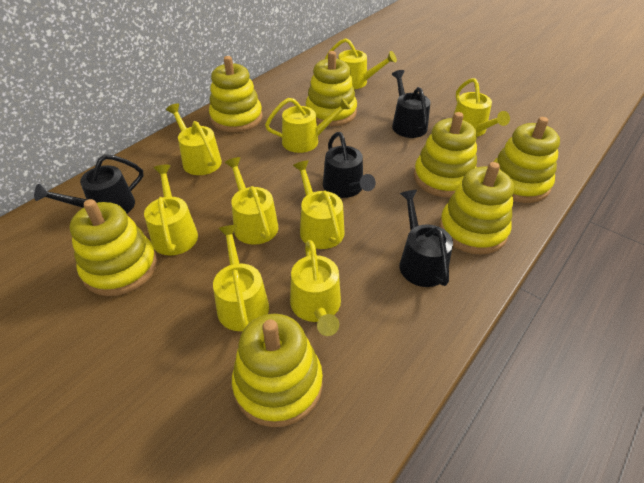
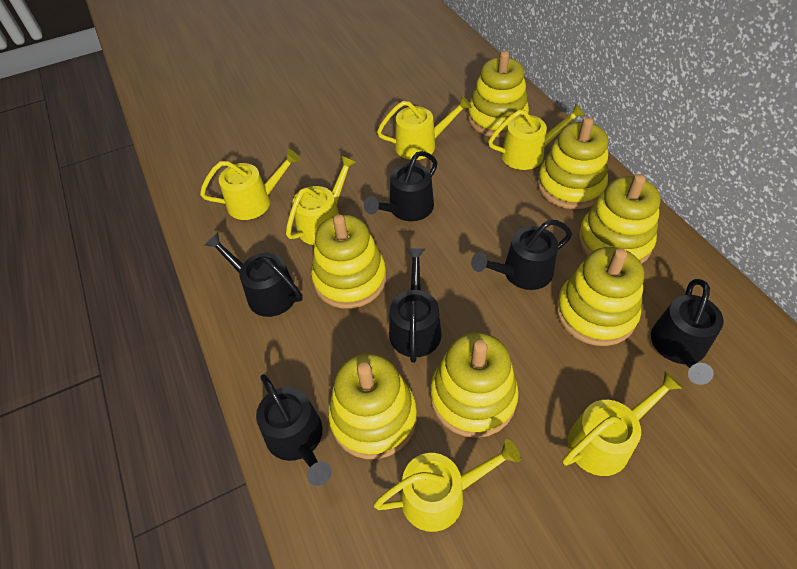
black watering can: [34,154,144,213] [323,132,376,198] [392,70,430,138] [400,190,453,287] = 4 -> [204,232,302,317] [256,374,332,486] [364,151,438,221] [389,248,442,363] [471,220,572,290] [651,279,724,385] = 6
yellow watering can: [144,165,198,256] [166,103,222,175] [213,225,269,331] [225,157,278,245] [265,98,351,153] [290,240,341,336] [293,160,345,249] [325,38,397,89] [454,78,510,137] = 9 -> [200,149,300,220] [286,156,357,245] [374,439,521,532] [377,96,472,160] [488,103,585,170] [563,371,684,476] = 6

